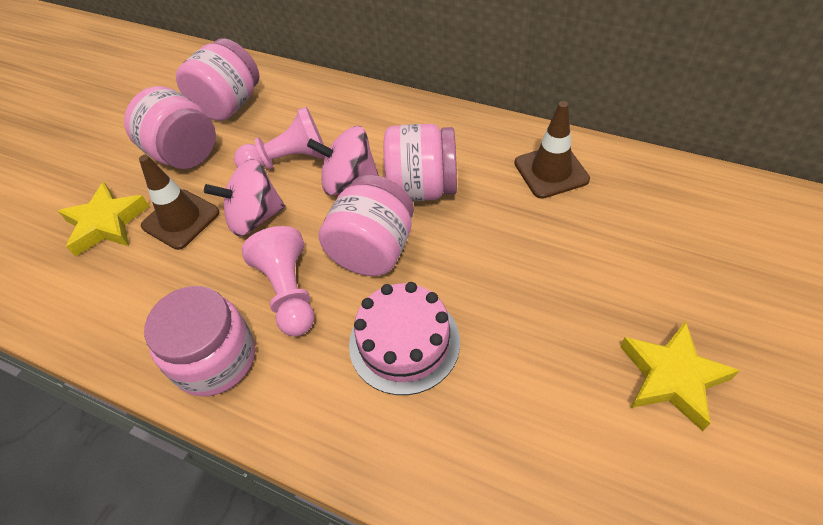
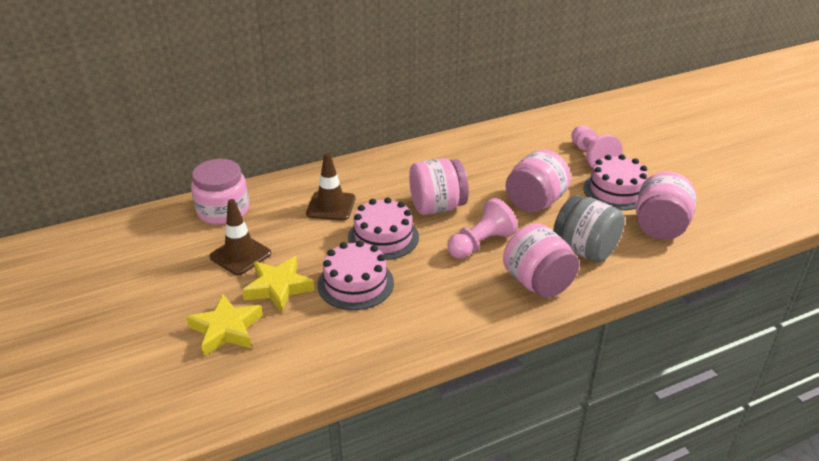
grey jar: none = 0 -> [553,195,625,263] = 1
pink cake: [349,282,460,395] = 1 -> [317,241,394,310] [348,197,419,260] [583,154,648,210] = 3
pink spinning top: [204,159,285,236] [307,126,379,195] = 2 -> none = 0

